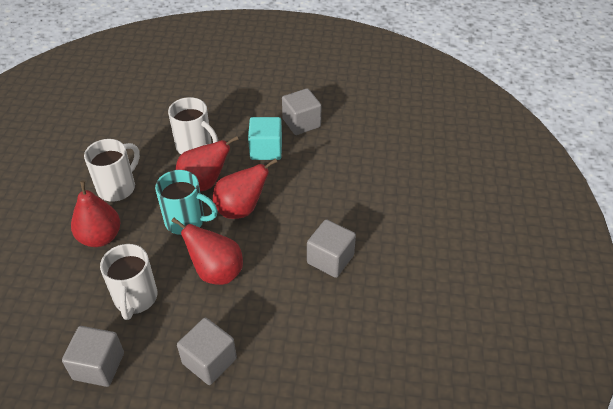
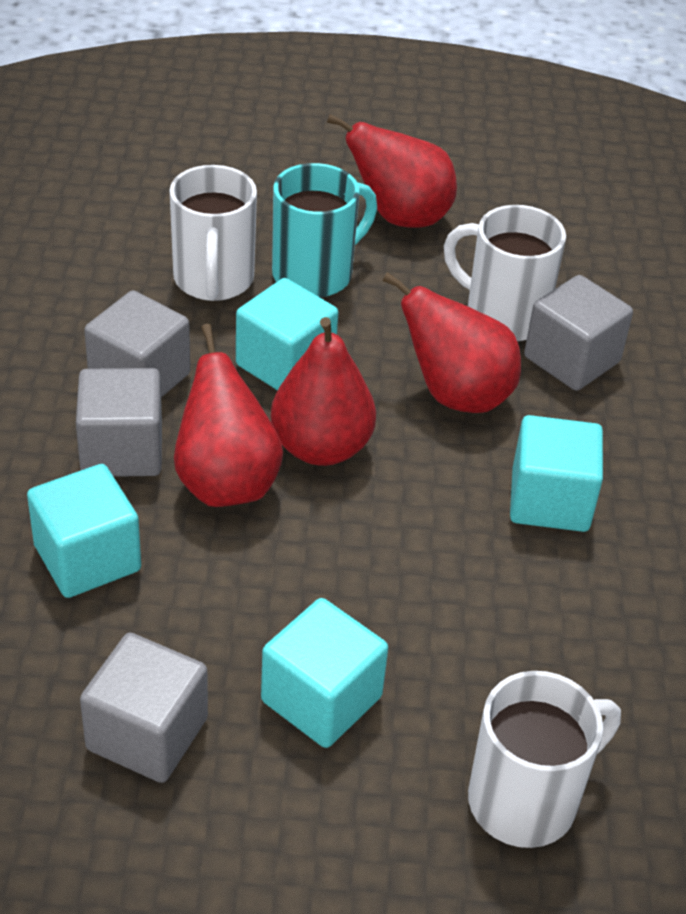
turquoise cube: [248,117,282,160] = 1 -> [27,464,141,598] [236,278,338,391] [261,598,388,748] [510,415,603,532] = 4

